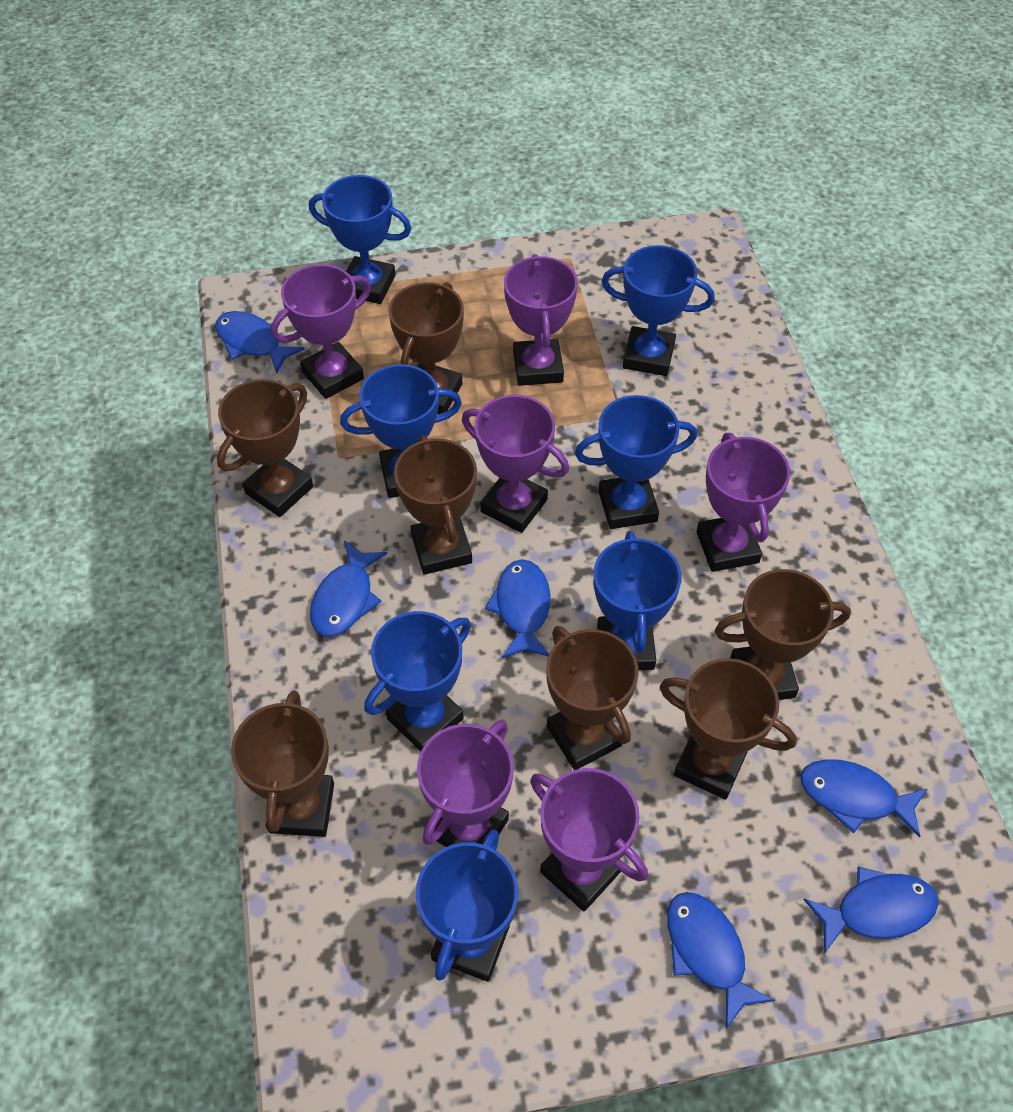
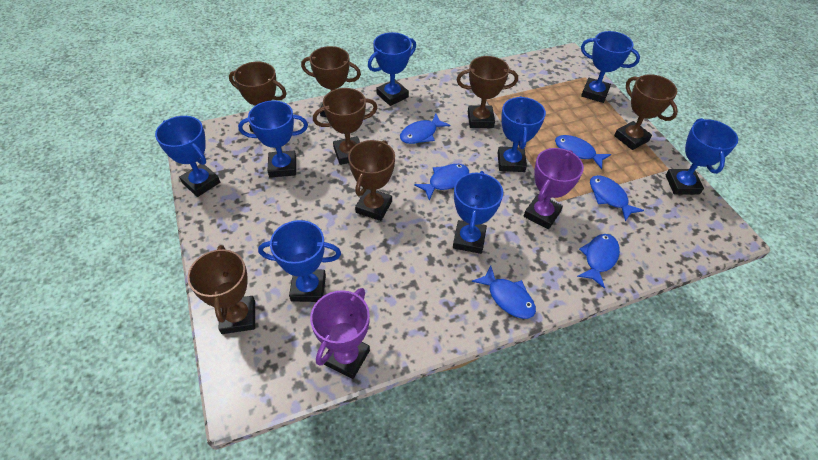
blue trophy: [309,175,411,304] [340,364,462,498] [364,611,471,751] [416,829,518,982] [575,395,697,529] [594,531,681,670] [602,245,715,376] = 7 -> [155,116,220,197] [238,101,308,177] [258,220,341,302] [368,32,416,106] [453,171,503,254] [498,96,546,172] [581,31,640,103] [665,118,738,195] = 8
purple trophy: [271,264,371,399] [417,720,514,847] [462,395,569,533] [504,254,578,386] [530,768,648,911] [696,433,790,572] = 6 -> [310,288,370,379] [524,148,584,229] = 2

